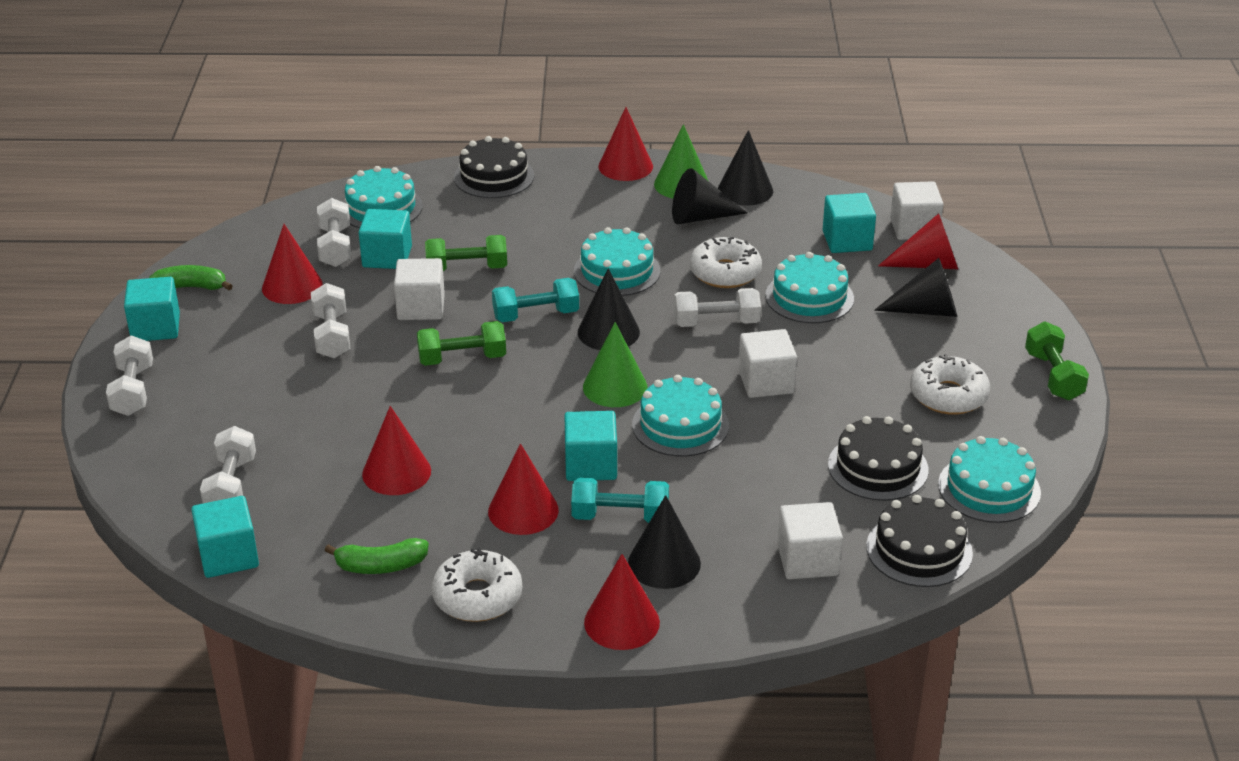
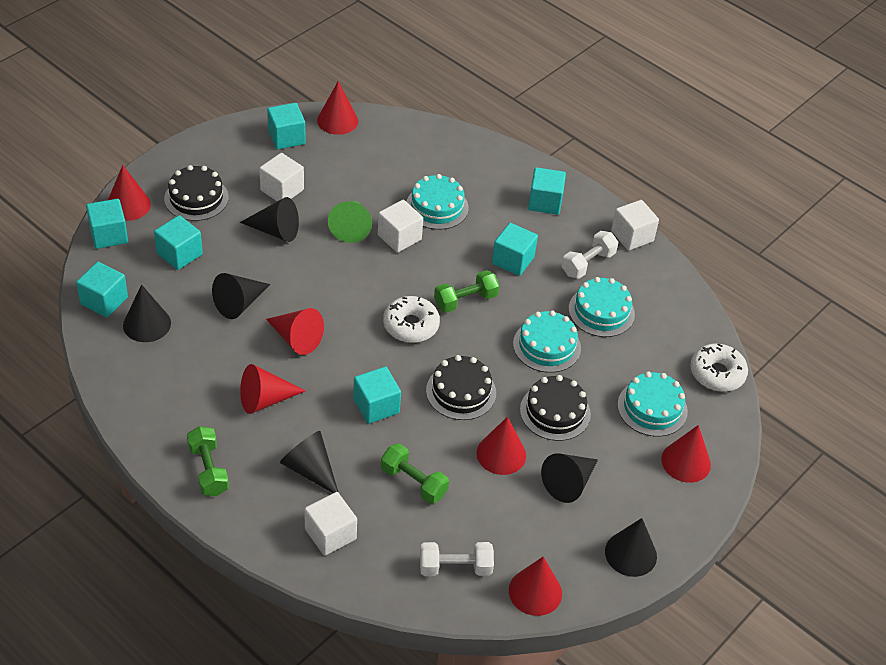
black cone: [578,268,640,350] [628,495,701,589] [672,168,748,224] [718,130,773,205] [874,258,957,317] = 5 -> [123,285,171,342] [212,273,271,319] [240,197,299,242] [280,431,339,493] [541,454,598,503] [605,518,657,577] = 6
green banana: [149,265,233,290] [325,538,429,574] = 2 -> none = 0
green cone: [583,322,647,407] [654,124,708,198] = 2 -> [328,201,372,243] = 1
red cone: [262,224,323,304] [362,406,431,495] [488,444,559,535] [584,554,660,650] [598,107,653,181] [878,213,958,269] = 6 -> [108,165,151,221] [240,364,306,414] [266,308,324,355] [317,81,358,135] [476,417,526,475] [509,557,562,616] [661,425,711,483] = 7
turquoise cake: [342,166,423,228] [574,227,660,296] [632,375,729,457] [765,252,854,323] [938,436,1041,523] = 5 -> [406,174,469,230] [513,311,581,373] [569,277,635,337] [617,371,688,437] = 4
turquoise cube: [124,277,180,341] [191,496,259,578] [359,209,412,269] [564,411,617,481] [823,193,876,253] = 5 -> [76,262,128,318] [86,199,128,249] [154,215,203,270] [267,103,305,149] [353,367,401,424] [492,223,538,276] [528,167,566,215] = 7
turquoise dumbbell: [492,278,579,322] [571,478,669,523] = 2 -> none = 0
white donut: [432,548,522,622] [690,237,762,288] [910,354,990,415] = 3 -> [383,296,440,343] [690,343,748,392] = 2
white dumbbell: [106,335,153,416] [200,426,256,503] [311,283,350,358] [317,198,351,267] [674,288,761,327] = 5 -> [420,542,494,576] [562,231,618,279] = 2

